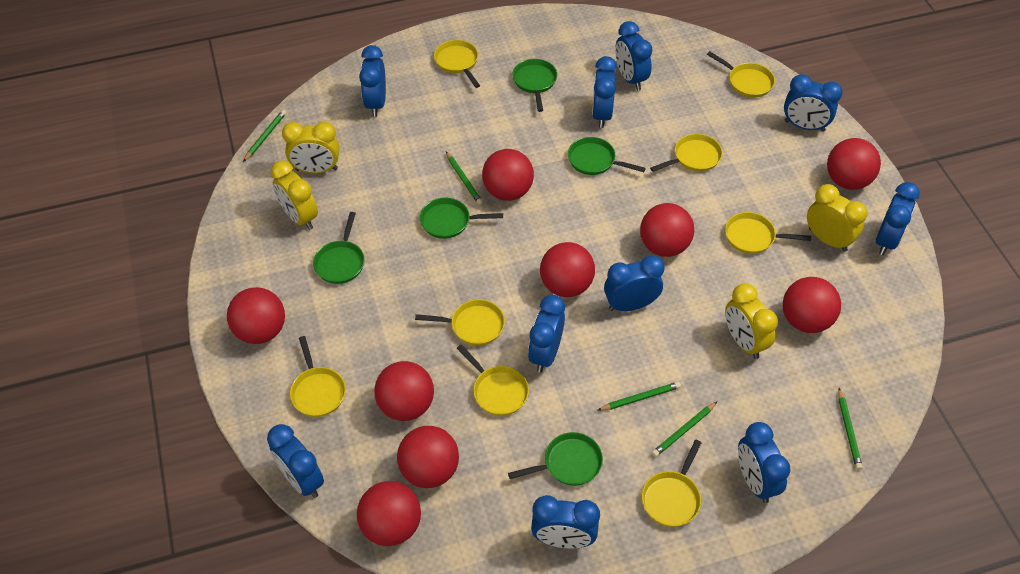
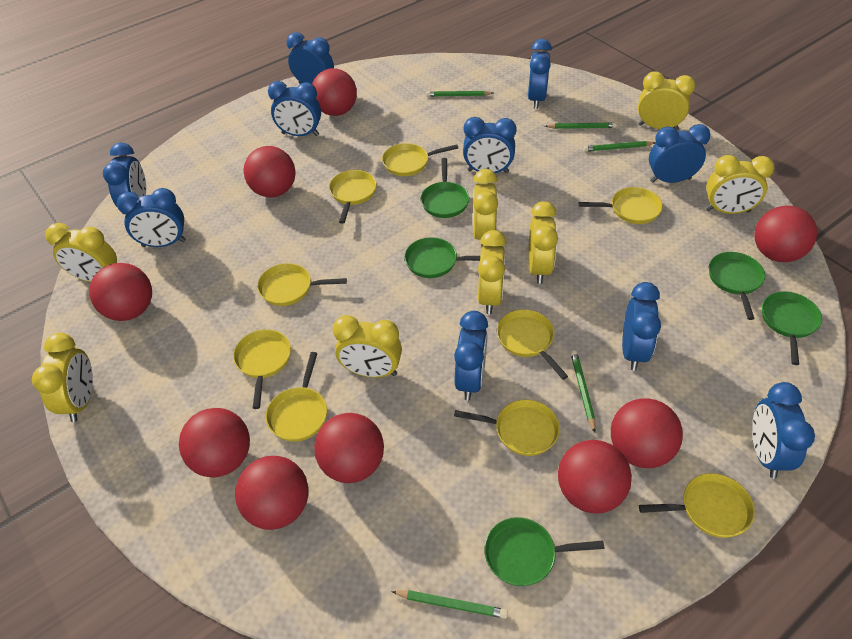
yellow clock: [271,161,318,230] [282,122,339,173] [725,283,778,359] [807,184,868,252] = 4 -> [32,333,93,422] [45,223,117,282] [333,315,402,378] [473,169,498,246] [478,230,506,314] [528,201,558,284] [638,72,695,130] [706,155,774,214] = 8
yellow pan: [290,336,346,417] [415,299,505,346] [434,40,480,88] [457,344,529,416] [642,440,702,527] [650,134,723,172] [707,51,775,98] [725,212,811,254] = 8 -> [233,329,291,409] [257,263,347,306] [266,352,327,442] [329,170,377,224] [382,143,458,176] [454,400,560,456] [497,309,568,380] [578,187,663,224] [639,473,755,538] = 9

